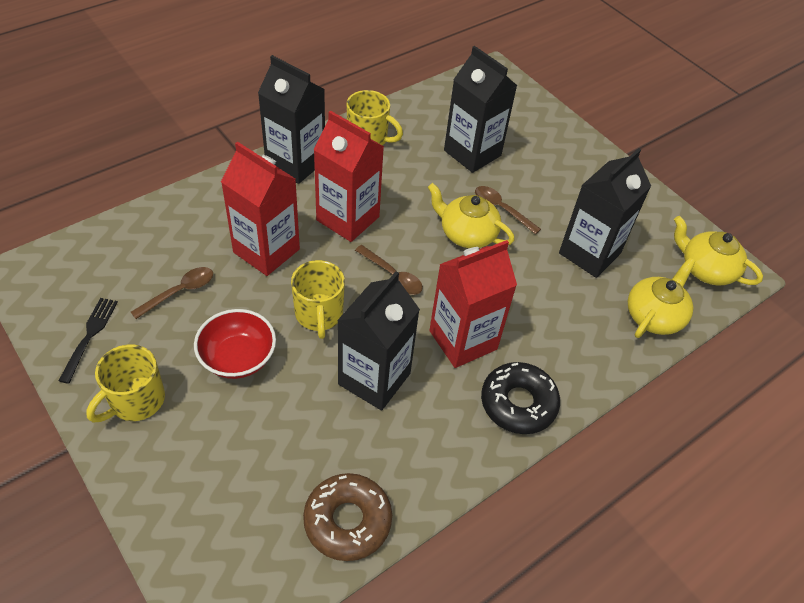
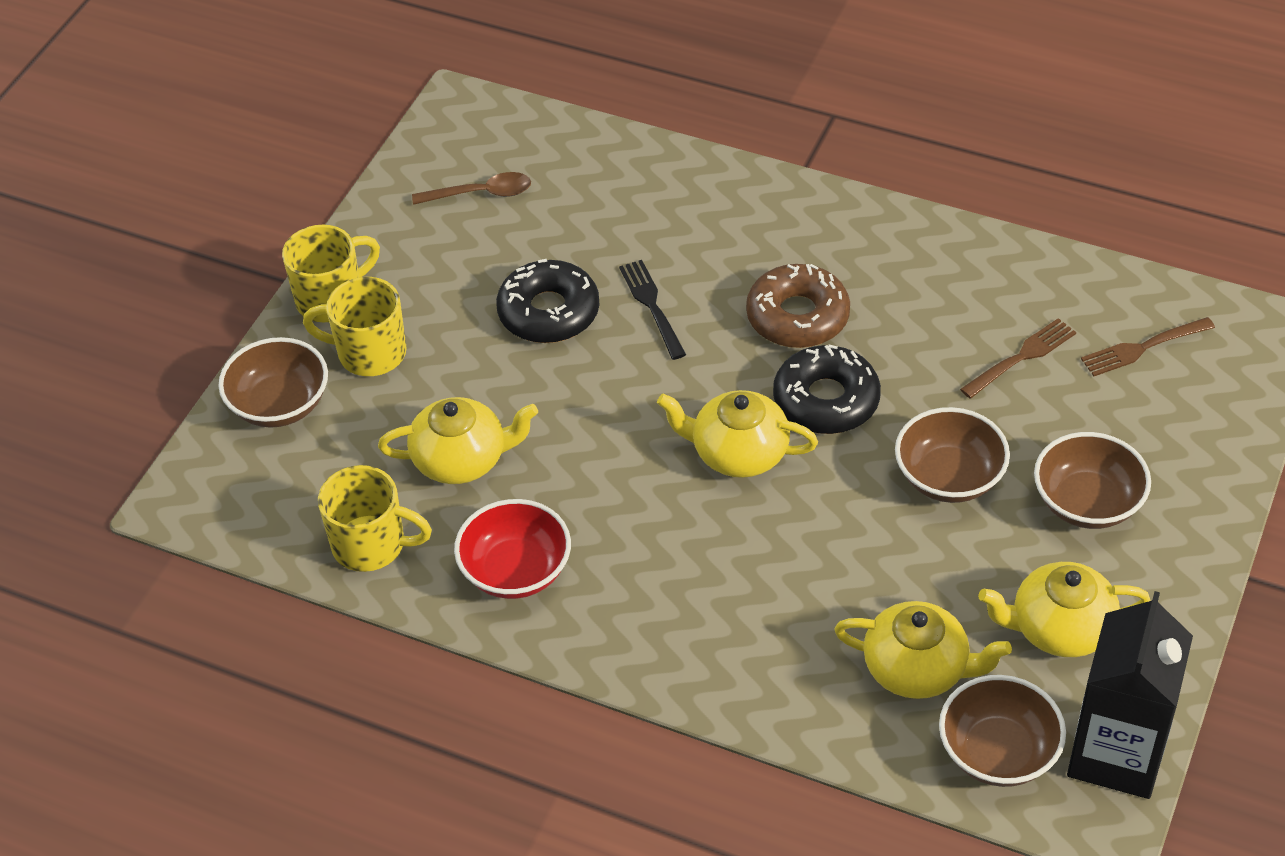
black carton: [258,55,325,184] [337,271,420,411] [444,46,517,173] [559,148,651,278] = 4 -> [1067,591,1193,799] = 1
black donut: [481,362,560,434] = 1 -> [496,259,599,343] [773,345,881,434] = 2
brown bowl: none = 0 -> [218,337,328,428] [895,407,1010,503] [939,675,1066,787] [1034,432,1151,529] = 4
brown fork: none = 0 -> [960,318,1076,399] [1081,317,1215,376] = 2
brown spoon: [131,267,213,319] [355,245,423,295] [475,186,541,234] = 3 -> [412,172,531,205] = 1
red carton: [221,142,300,276] [313,110,384,242] [429,240,517,368] = 3 -> none = 0
yellow teapot: [427,183,515,248] [628,258,696,338] [674,216,763,285] = 3 -> [378,397,538,484] [657,390,818,478] [834,601,1012,699] [978,562,1150,657] = 4

